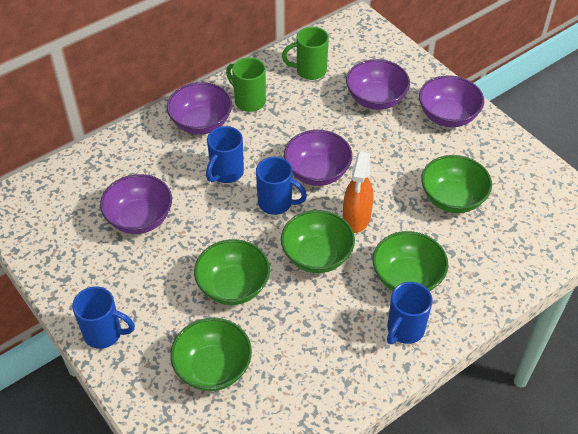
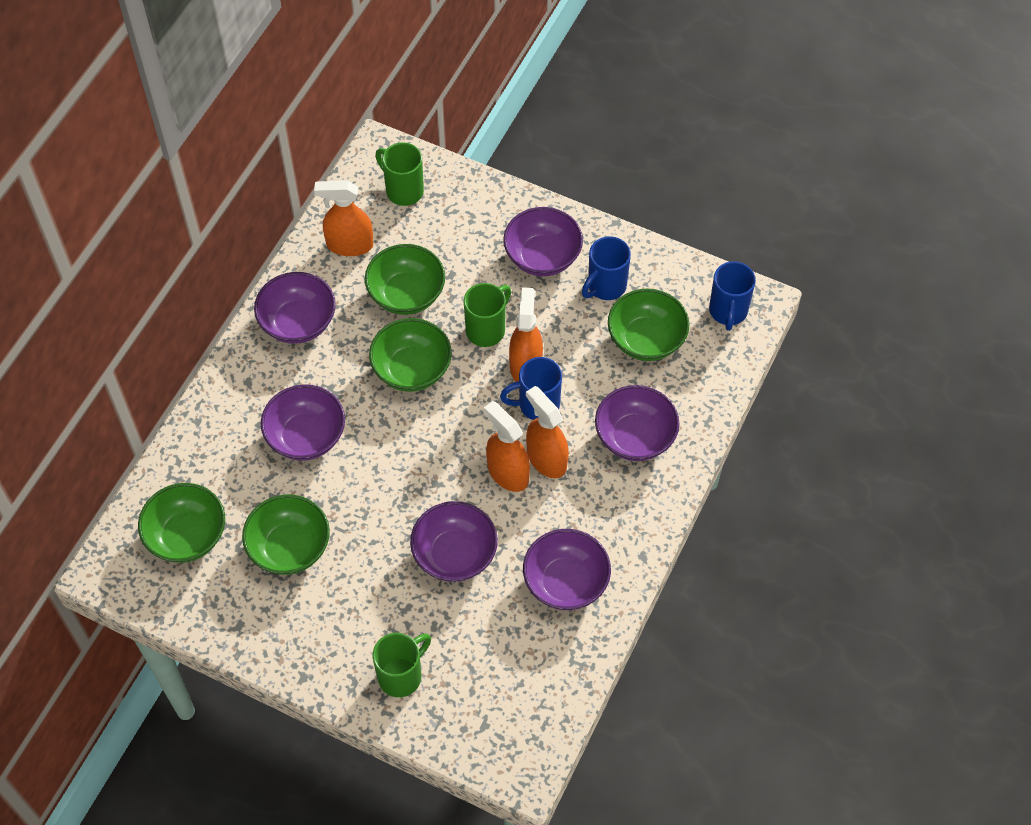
blue mug: [72,286,135,349] [206,126,244,183] [256,157,307,215] [387,282,433,344] = 4 -> [500,357,562,420] [582,236,631,300] [709,261,756,331] = 3
green mug: [226,57,266,112] [282,27,329,80] = 2 -> [372,633,431,697] [375,142,424,206] [464,283,511,347] = 3
orange spray bottle: [343,151,373,233] = 1 -> [314,180,374,256] [484,401,530,492] [509,287,543,382] [526,386,569,478] = 4
purple bowl: [100,174,172,234] [167,82,232,135] [284,130,352,186] [346,59,410,110] [419,75,484,127] = 5 -> [254,272,336,344] [261,384,345,461] [410,501,498,582] [503,207,583,276] [523,529,611,610] [595,385,679,461] = 6

